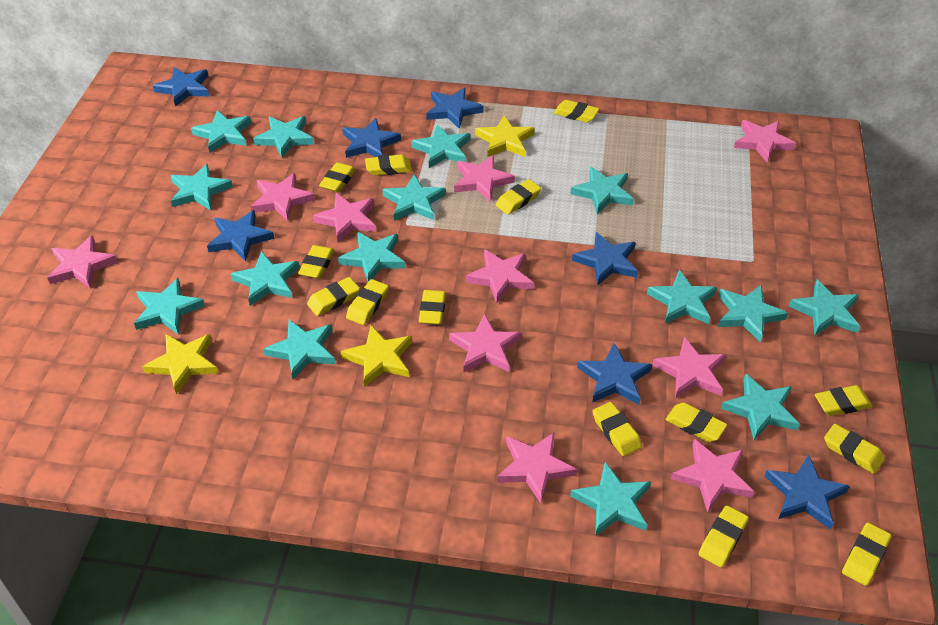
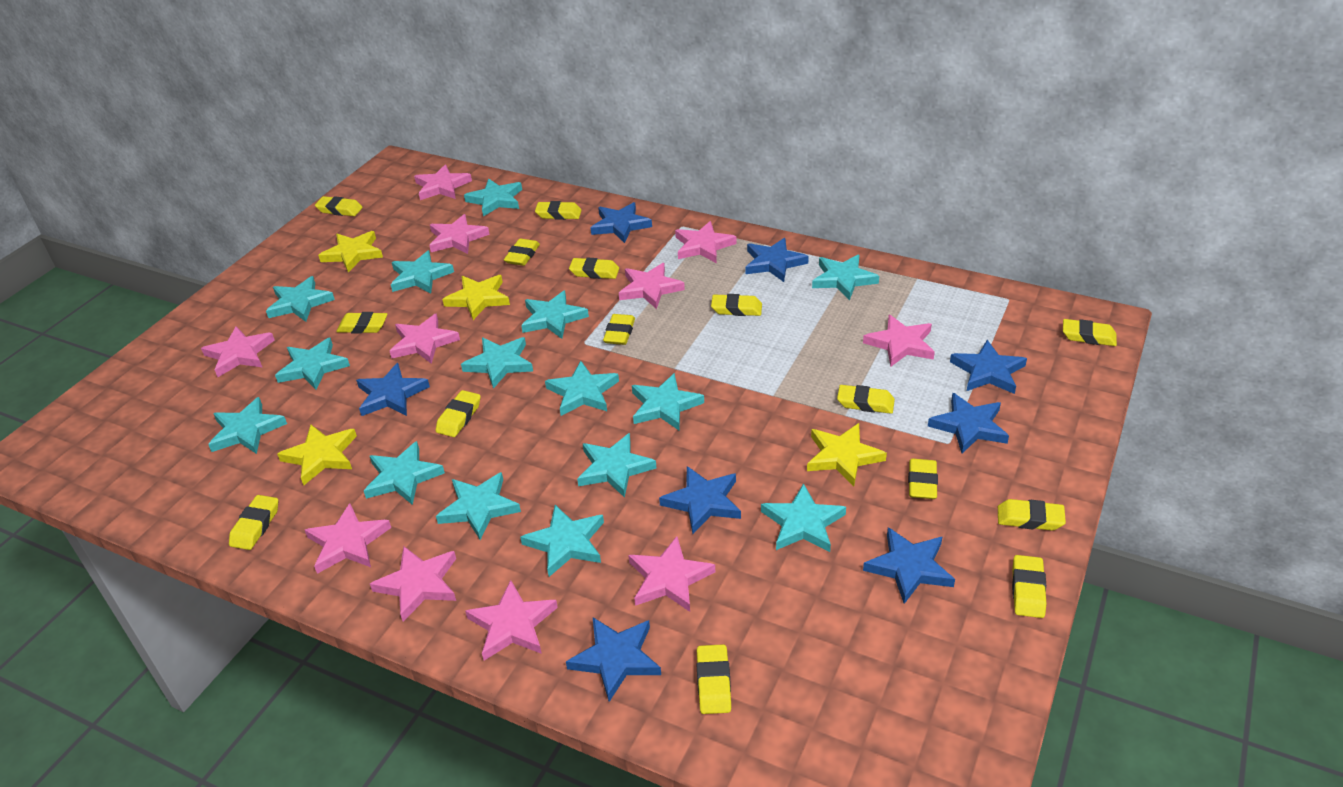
blue star: [153,67,209,107] [207,210,274,262] [342,118,401,158] [426,87,484,129] [572,232,638,286] [577,343,652,404] [765,454,850,530] = 7 -> [356,363,430,416] [566,617,661,702] [591,202,652,243] [659,466,741,534] [746,238,809,282] [863,527,955,604] [928,393,1009,454] [950,340,1027,394] = 8
pink star: [47,235,118,288] [251,173,315,221] [313,193,376,242] [449,314,521,372] [454,155,515,202] [466,249,534,304] [497,433,577,503] [652,337,726,399] [671,439,754,512] [734,120,796,162] = 10 -> [201,326,275,377] [305,503,391,574] [370,546,456,622] [390,313,460,364] [414,164,472,200] [429,214,490,254] [465,580,558,660] [619,263,685,309] [628,536,715,612] [675,221,737,263] [863,315,935,367] = 11
yellow eraser: [298,245,335,279] [307,277,360,316] [319,162,356,192] [346,279,389,325] [365,154,412,176] [419,290,446,325] [496,179,541,215] [554,100,599,123] [593,402,642,456] [665,403,727,442] [699,505,749,567] [815,385,872,416] [824,424,884,474] [842,523,891,586] = 14 -> [229,495,278,550] [315,196,362,216] [336,312,388,334] [436,390,481,437] [504,239,540,266] [535,201,582,220] [569,257,619,279] [603,314,635,345] [697,644,731,714] [711,294,762,316] [837,385,895,414] [908,459,938,499] [998,499,1066,530] [1012,555,1047,618] [1063,319,1117,346] = 15
yellow star: [142,334,218,394] [341,325,412,387] [475,115,535,157] = 3 -> [277,425,357,485] [318,231,383,273] [442,275,510,320] [807,423,887,487] = 4

